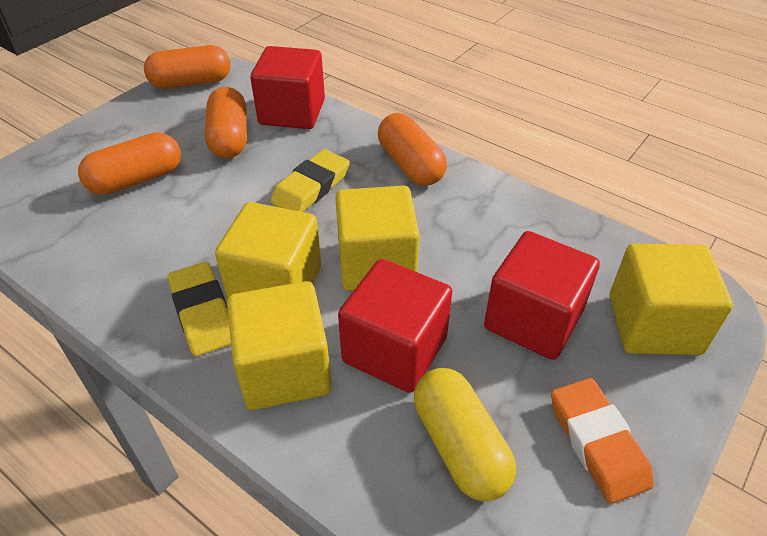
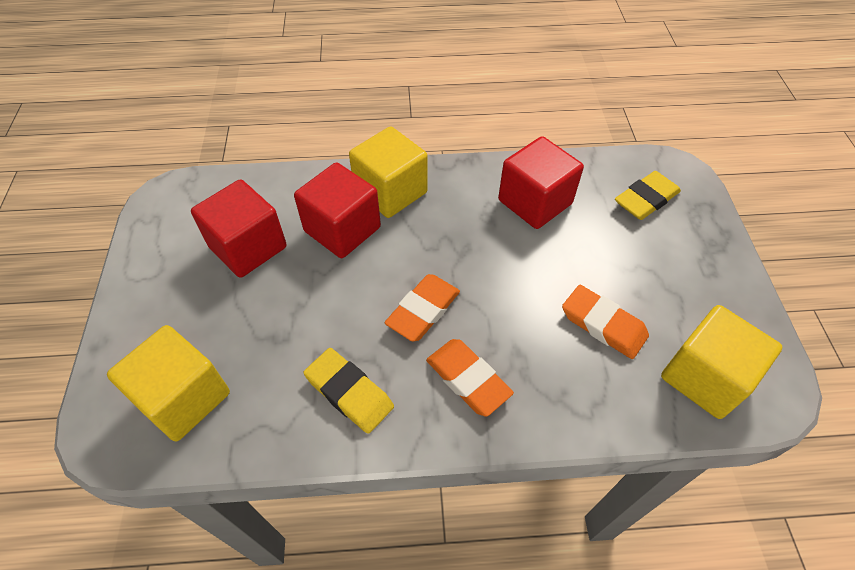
orange capsule: [78,132,181,195] [144,45,231,89] [205,87,247,158] [378,113,447,186] = 4 -> none = 0
orange eraser: [551,378,654,504] = 1 -> [384,274,460,342] [426,339,514,416] [562,285,649,359] = 3
yellow capsule: [414,368,516,501] = 1 -> none = 0
yellow cube: [215,202,321,300] [227,281,332,410] [335,185,419,291] [609,244,733,355] = 4 -> [107,325,230,441] [349,126,428,218] [661,305,782,419] = 3

